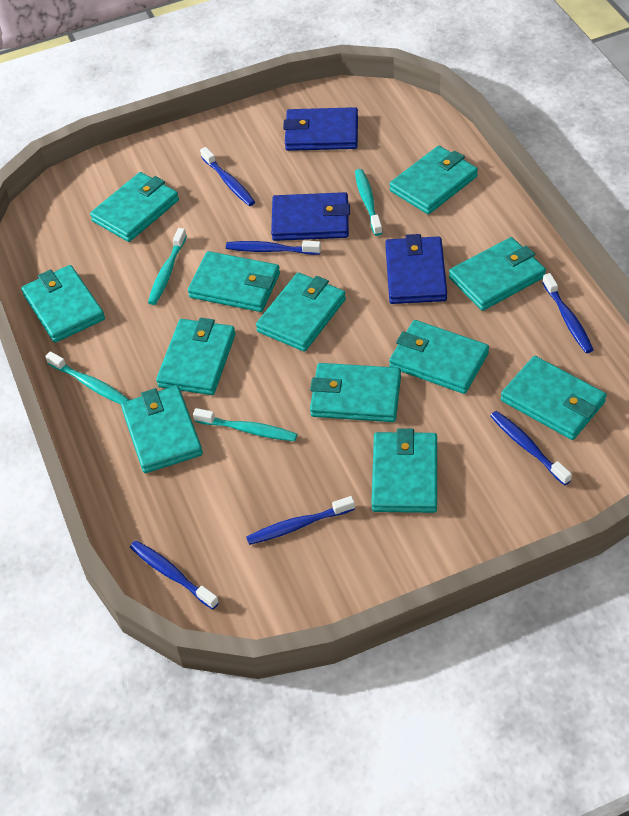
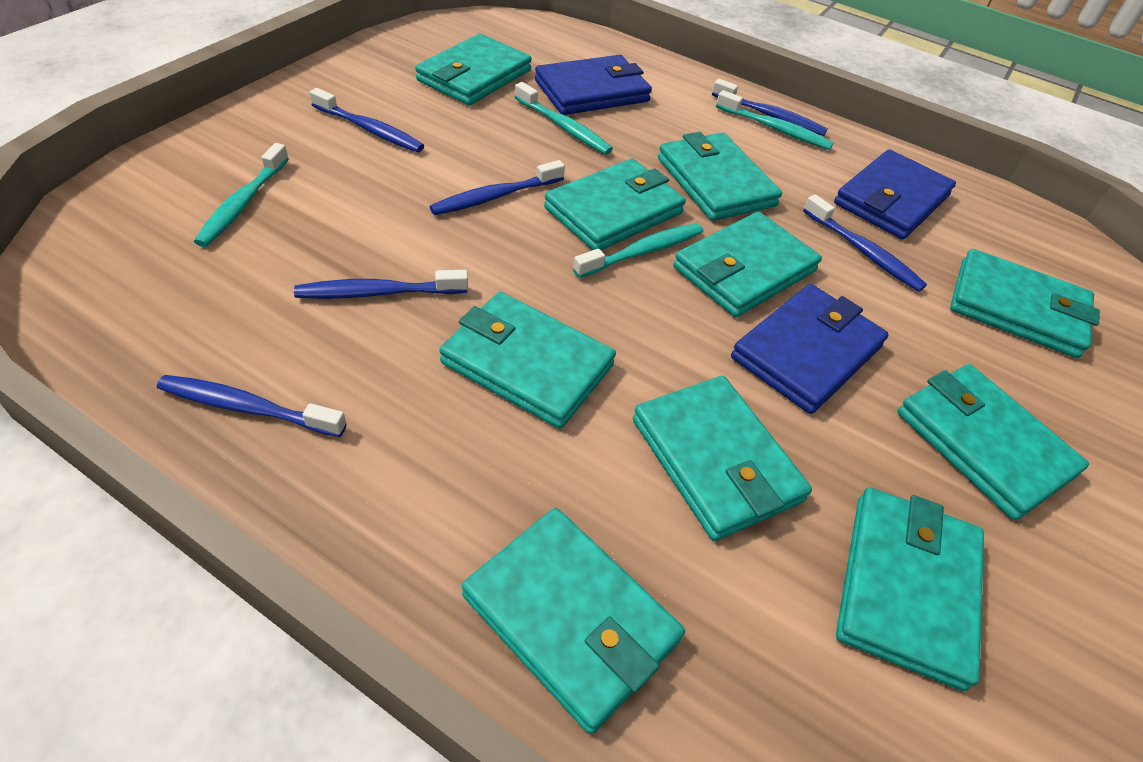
turquoise wallet: [21,265,105,343] [90,172,179,242] [121,386,203,473] [156,318,235,395] [188,251,280,312] [256,272,346,352] [310,363,401,422] [371,428,437,513] [389,146,478,214] [389,320,489,394] [449,237,546,311] [501,356,607,440] = 12 -> [415,34,532,105] [439,292,616,429] [462,508,685,734] [544,159,686,250] [633,376,812,541] [658,132,782,221] [673,212,822,317] [836,487,984,691] [897,364,1089,520] [950,249,1100,358] = 10

